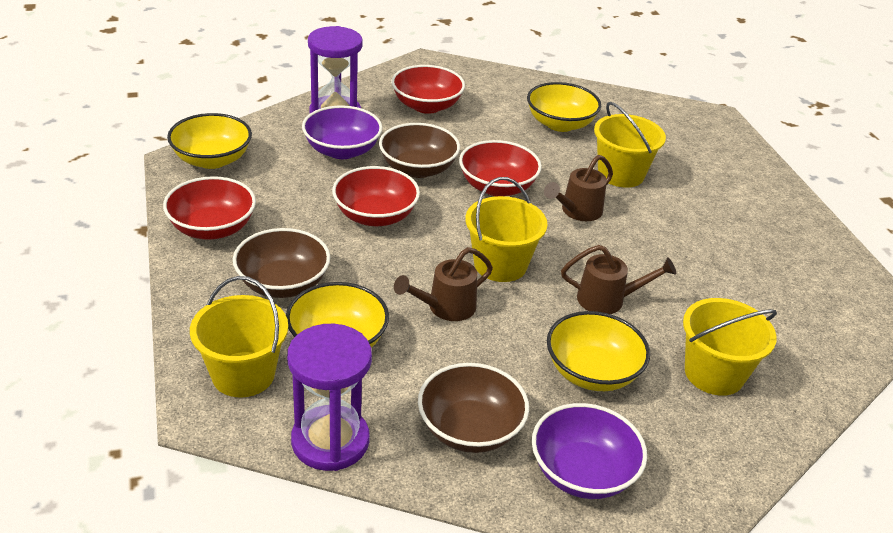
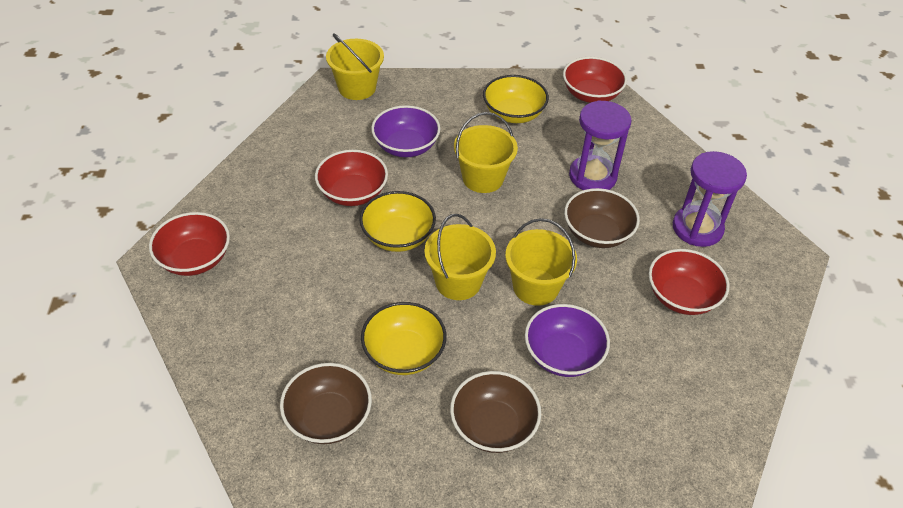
brown watering can: [394,247,493,321] [544,155,613,221] [561,245,676,314] = 3 -> none = 0
yellow bowl: [167,113,252,169] [286,282,389,348] [527,82,601,132] [547,311,650,391] = 4 -> [359,191,436,252] [361,302,447,375] [483,75,549,123] = 3

